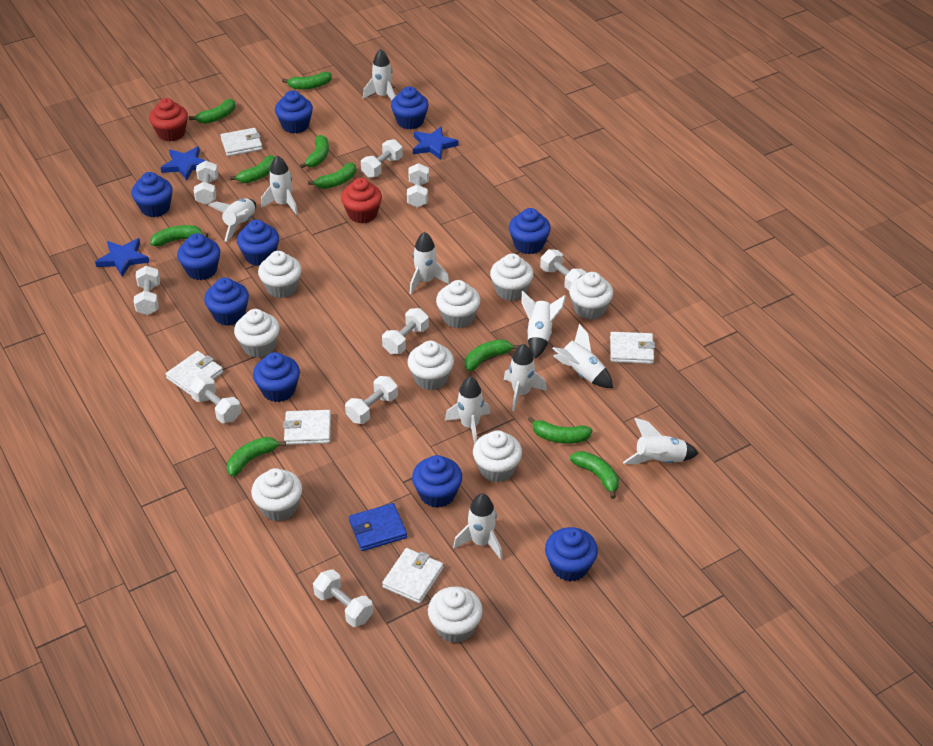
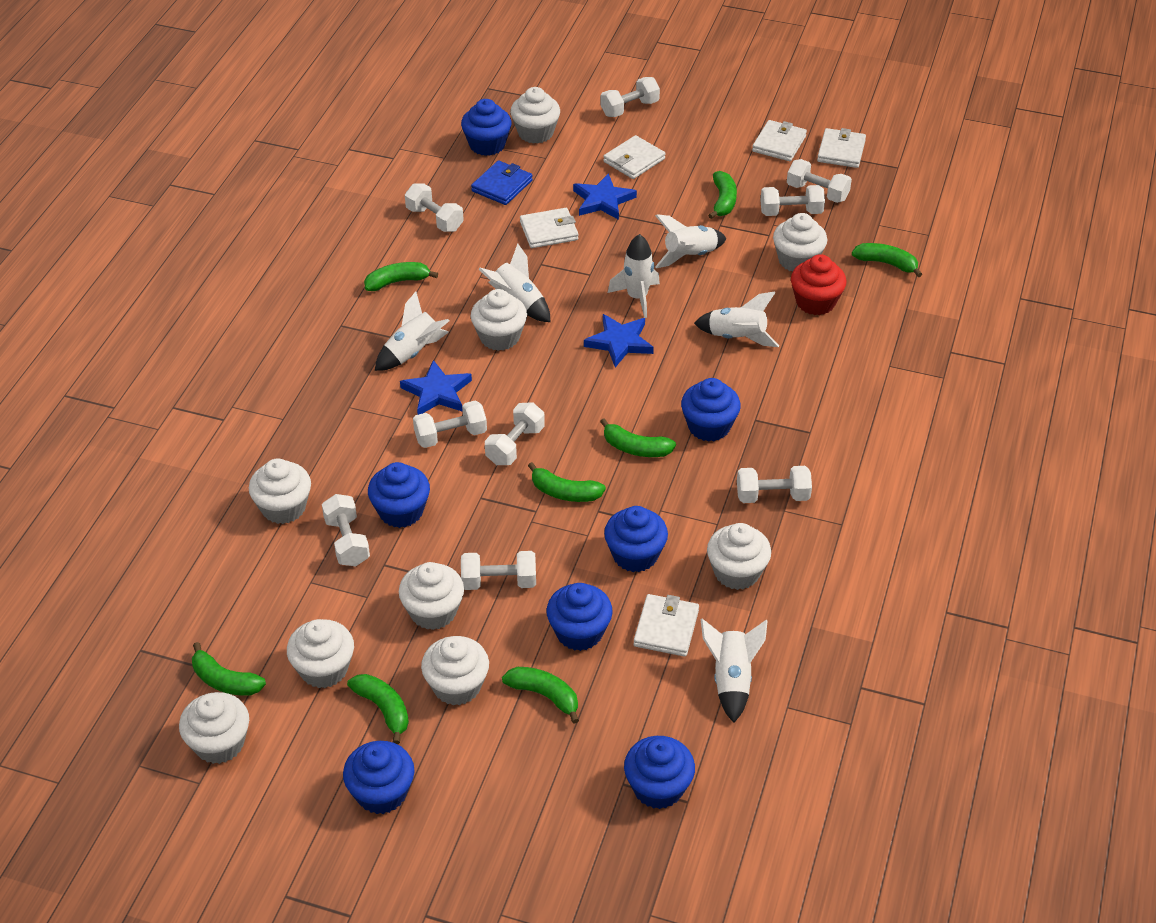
blue cupcake: [131,172,173,217] [177,233,220,280] [204,277,249,326] [237,219,279,266] [253,352,300,402] [275,90,313,134] [391,86,429,129] [412,455,462,508] [509,208,551,254] [545,527,598,582] = 10 -> [343,741,415,814] [368,462,430,528] [461,99,512,156] [546,583,613,651] [604,506,668,572] [624,736,695,809] [681,378,741,442] = 7
green banana: [151,225,208,246] [189,99,235,124] [227,437,286,476] [230,155,275,183] [282,72,332,90] [300,135,329,169] [308,163,356,189] [465,339,520,371] [528,416,593,444] [570,451,619,499] = 10 -> [192,642,266,696] [347,674,409,744] [364,262,438,291] [502,667,579,724] [528,462,606,502] [600,418,676,457] [708,171,737,219] [852,243,922,277] = 8
red cupcake: [149,98,188,141] [341,178,382,223] = 2 -> [791,254,846,315] = 1
white rocket: [208,198,256,242] [261,155,298,215] [363,49,396,100] [410,232,449,294] [445,376,490,445] [453,493,503,560] [504,344,547,411] [522,291,566,359] [552,324,613,388] [623,418,699,464] = 10 -> [375,292,449,371] [478,244,550,322] [608,234,660,318] [655,214,726,268] [694,291,779,347] [701,619,768,723] = 6

